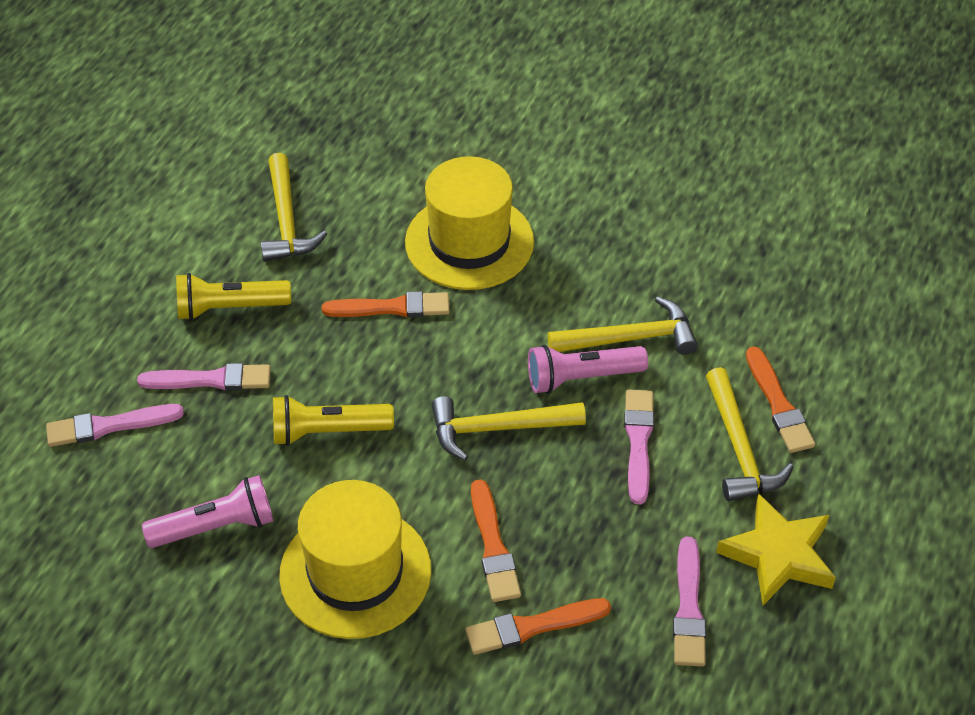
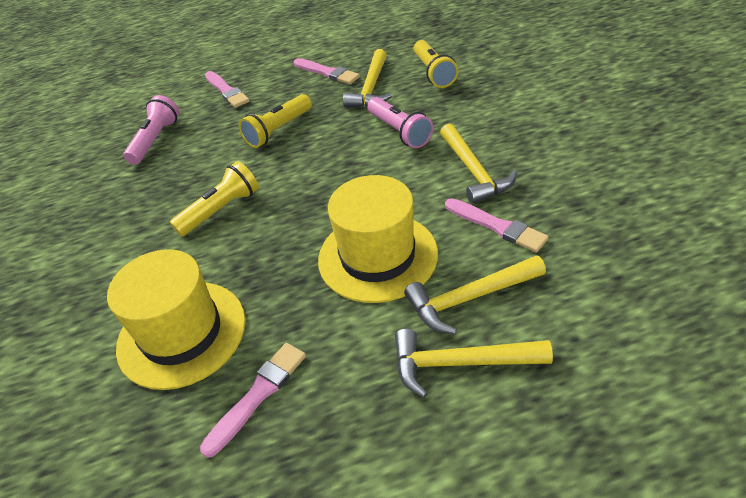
orange brush: [322,291,450,317] [465,598,611,655] [471,479,521,602] [746,346,816,453] = 4 -> none = 0
yellow flashlight: [176,273,291,320] [273,395,394,446] = 2 -> [169,161,259,237] [239,94,312,148] [413,40,459,88] = 3
yellow star: [716,494,836,605] = 1 -> none = 0

